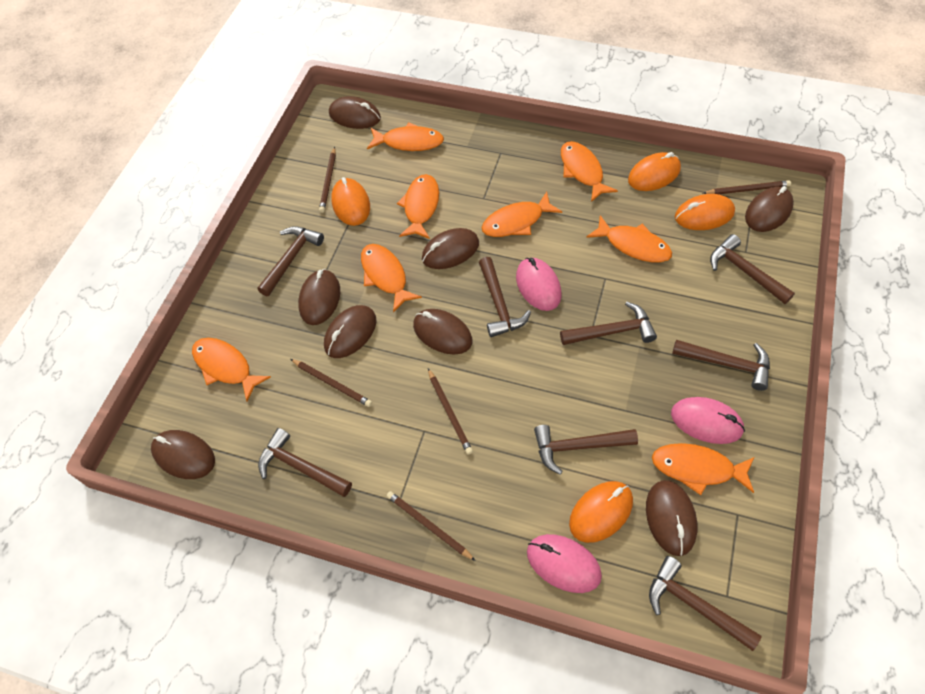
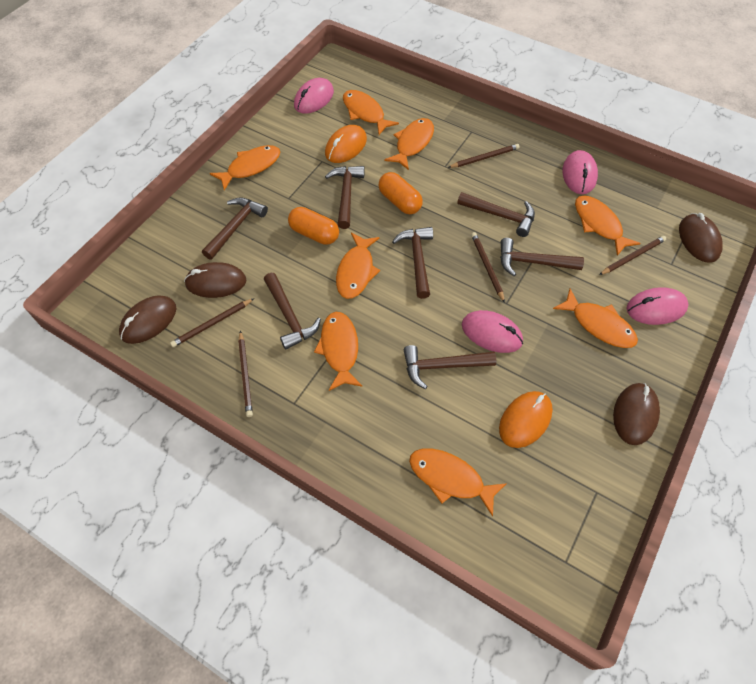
brown hammer: [257,226,324,296] [258,428,352,497] [479,257,531,337] [534,425,638,475] [560,302,657,345] [649,556,762,651] [672,340,770,391] [710,234,795,304] = 8 -> [202,197,268,260] [264,273,321,350] [325,166,365,229] [392,227,433,299] [404,345,496,389] [457,192,535,237] [500,238,584,276] = 7
brown mouse: [151,430,215,479] [298,269,340,325] [324,305,376,358] [329,96,381,129] [413,309,472,355] [422,228,479,269] [646,480,697,556] [745,186,794,232] = 8 -> [119,295,176,344] [184,262,246,298] [613,383,660,445] [679,213,723,263] = 4
orange capsule: none = 0 -> [288,207,339,245] [378,172,423,214] = 2
orange mouse: [331,177,370,226] [569,481,633,543] [628,152,681,191] [675,194,735,230] = 4 -> [325,125,367,163] [499,391,553,448] = 2
pink mouse: [516,258,561,311] [527,534,602,593] [671,397,745,444] = 3 -> [294,78,334,114] [462,310,523,353] [562,150,598,194] [626,287,689,325] = 4

